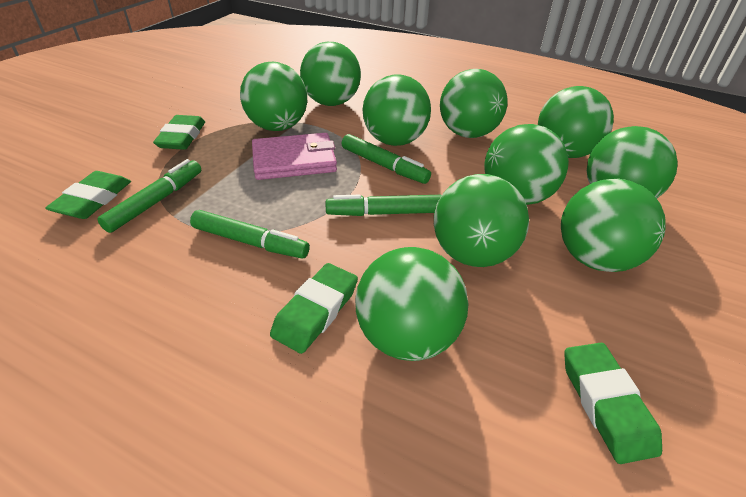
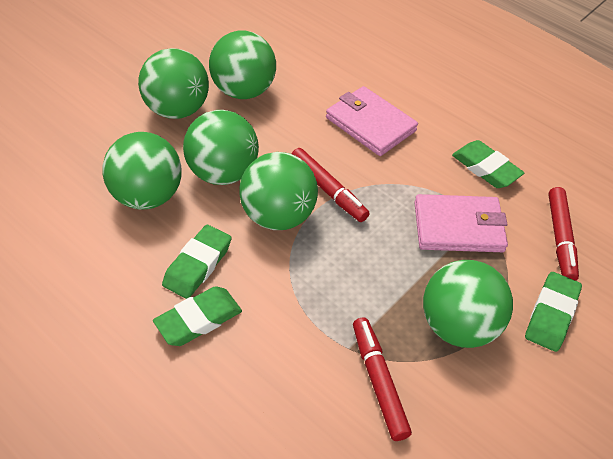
green ball: [240,62,307,131] [300,42,361,106] [355,247,468,361] [363,75,431,146] [434,174,529,267] [440,69,508,138] [484,124,569,205] [538,86,614,158] [561,179,666,272] [587,126,678,199] = 10 -> [102,132,182,210] [138,48,209,119] [183,110,259,185] [209,31,276,99] [239,152,318,230] [423,260,513,348] = 6
green marker: [97,159,201,233] [190,210,310,259] [326,195,441,216] [342,134,431,184] = 4 -> none = 0
pink wallet: [252,133,337,180] = 1 -> [326,86,418,156] [414,194,508,252] = 2
red marker: none = 0 -> [292,148,370,222] [353,317,412,441] [548,187,579,281] = 3

